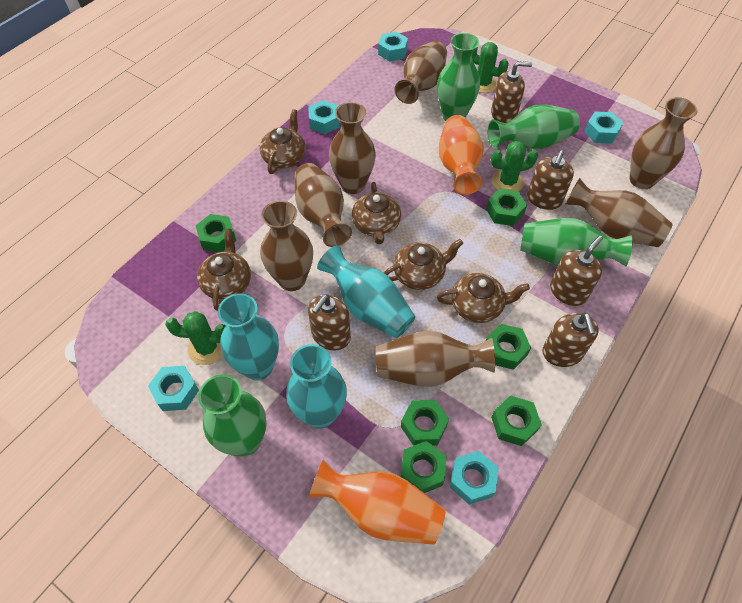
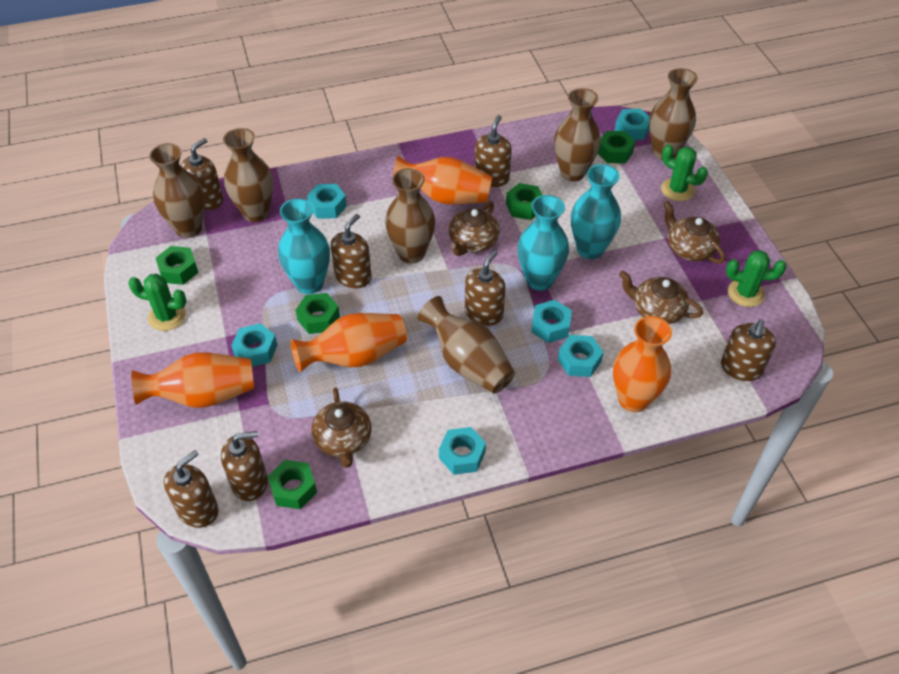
brown soap dispenser: [308,294,351,351] [491,61,532,123] [527,150,574,210] [542,313,599,367] [550,236,603,306] = 5 -> [164,450,219,528] [181,138,223,210] [221,431,268,501] [330,214,372,288] [465,250,506,326] [474,115,512,187] [721,319,776,381] = 7
brown teapot: [197,228,251,311] [260,109,306,174] [352,182,401,244] [384,239,463,290] [437,273,530,323] = 5 -> [312,388,372,468] [449,201,500,256] [619,271,703,324] [663,201,725,264] = 4
brown vase: [260,200,313,291] [295,163,352,247] [329,102,376,194] [376,331,495,387] [395,41,447,104] [565,178,673,247] [630,97,698,189] = 7 -> [149,143,205,238] [223,128,273,222] [385,168,435,263] [417,296,515,394] [554,88,601,181] [649,68,698,160] = 6
green nut: [196,214,236,252] [400,441,447,493] [401,400,449,446] [486,189,527,226] [486,324,531,370] [491,395,542,446] = 6 -> [156,246,199,285] [268,460,317,509] [296,293,340,334] [506,183,542,220] [598,131,635,163] = 5
green vase: [198,374,267,457] [437,33,480,121] [487,105,580,149] [520,218,633,266] = 4 -> none = 0
orange vase: [309,459,446,544] [439,115,484,195] = 2 -> [131,352,254,408] [291,313,407,372] [392,155,492,205] [613,316,672,412] = 4
turquoise nut: [148,366,199,411] [308,100,340,134] [378,32,408,61] [450,451,499,505] [584,112,623,144] = 5 -> [231,323,277,367] [307,184,347,219] [439,427,486,475] [531,300,572,343] [558,335,604,377] [615,109,650,140] = 6

